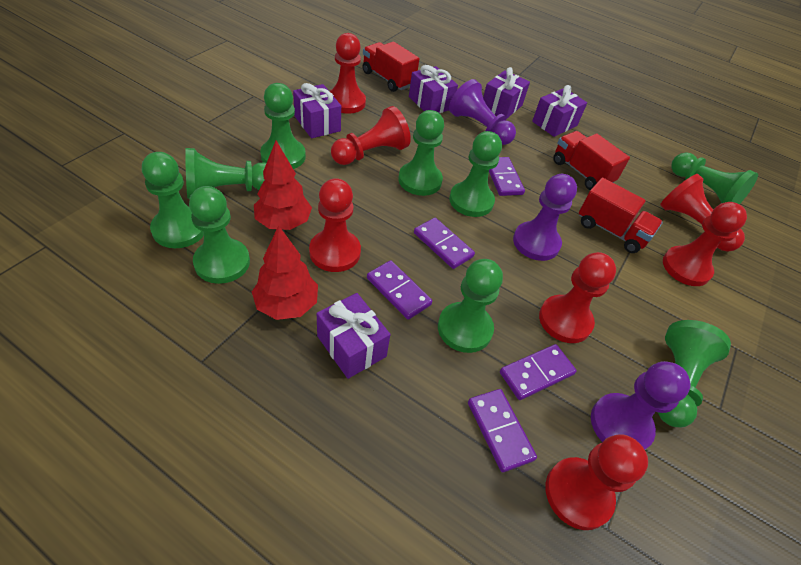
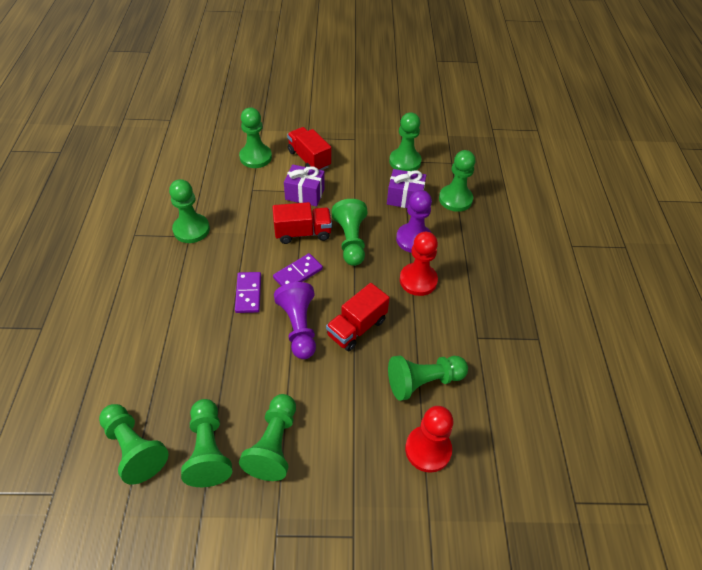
purple domino: [367,260,432,320] [414,218,475,269] [468,389,537,472] [489,157,525,196] [500,344,577,400] = 5 -> [235,272,261,313] [273,253,323,286] = 2
purple gift: [293,83,341,138] [317,293,390,379] [409,65,458,113] [483,67,530,119] [532,85,587,137] = 5 -> [284,164,325,207] [387,169,426,208] = 2
purple pawn: [449,79,516,145] [513,174,577,261] [591,361,691,450] = 3 -> [274,282,316,359] [396,190,432,253] = 2
red pawn: [309,178,361,272] [330,33,366,114] [331,106,411,165] [539,252,616,343] [545,434,648,530] [660,174,745,252] [663,202,747,286] = 7 -> [400,232,438,296] [405,406,453,473] = 2
red tree: [252,225,318,320] [254,141,312,230] = 2 -> none = 0

